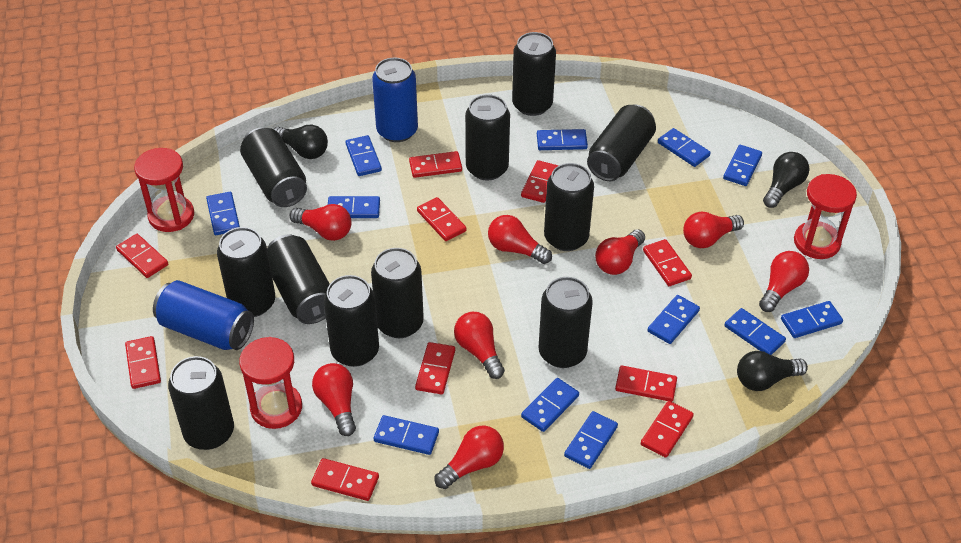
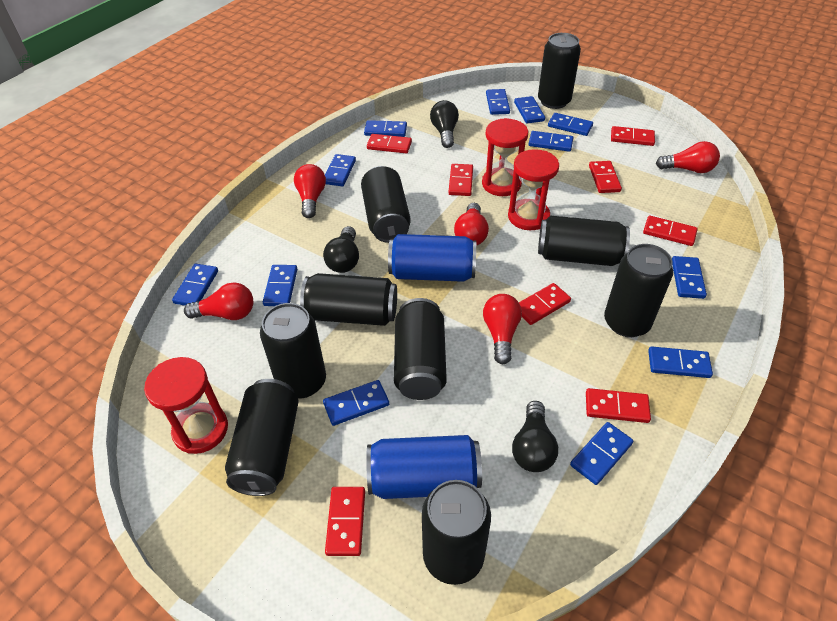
black can: [168,356,234,450] [217,227,275,317] [240,127,307,207] [267,234,330,324] [324,275,379,367] [371,248,424,338] [465,94,510,181] [512,32,556,116] [538,277,593,368] [544,163,594,251] [587,105,656,181] = 11 -> [225,379,299,496] [260,303,326,399] [300,273,397,326] [361,166,411,243] [394,298,447,400] [422,480,491,585] [538,33,581,109] [538,216,630,266] [604,244,673,337] = 9
red domino: [116,234,168,278] [125,336,161,389] [311,458,379,501] [409,151,462,178] [415,342,455,394] [417,197,466,241] [521,160,559,203] [615,366,677,402] [641,401,694,458] [643,239,692,286] = 10 -> [325,487,365,556] [367,134,412,154] [448,164,473,196] [519,283,571,325] [586,388,651,423] [589,161,622,193] [611,126,655,146] [643,216,698,246] = 8
red light bulb: [290,204,352,241] [312,363,356,436] [435,425,504,489] [454,312,505,379] [488,215,552,264] [595,229,645,275] [683,212,744,248] [759,251,809,312] = 8 -> [184,282,253,320] [294,164,326,218] [454,203,489,246] [483,294,522,364] [656,141,720,173] = 5

